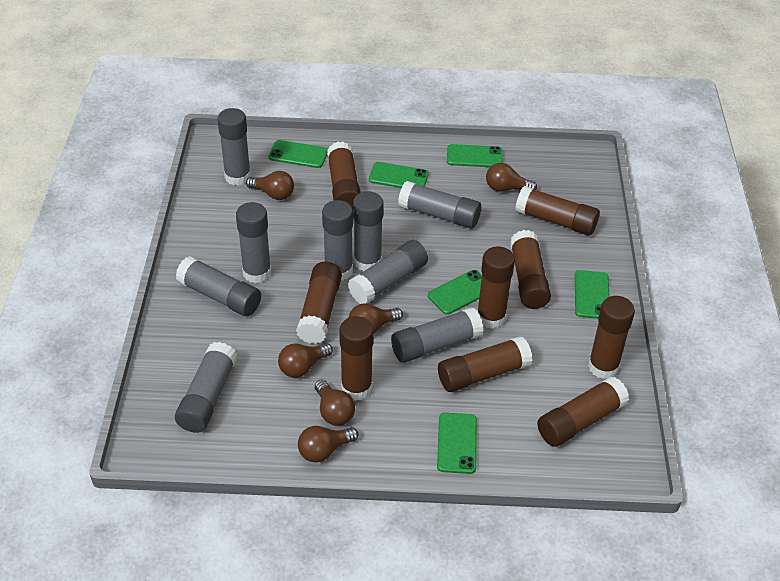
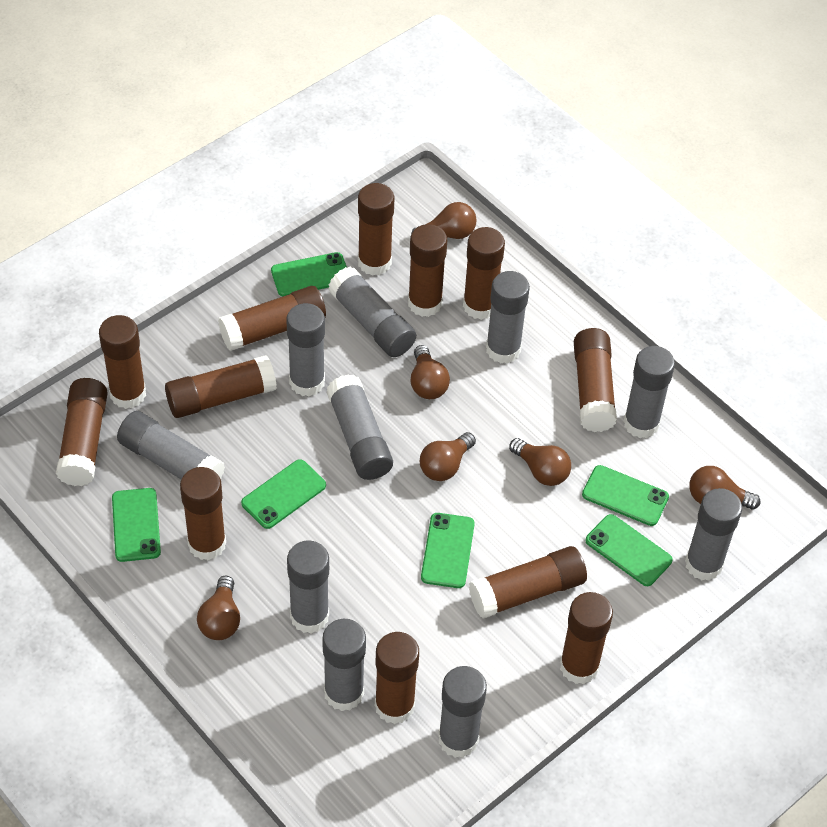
brown glue stick: [296,262,342,344] [327,142,361,209] [339,316,374,401] [438,336,532,392] [477,247,515,329] [510,230,551,309] [515,186,600,236] [537,377,629,447] [588,296,635,379] = 9 -> [56,378,108,486] [99,315,146,409] [165,355,277,418] [180,467,226,560] [218,286,326,351] [358,183,394,276] [375,632,419,724] [408,224,447,317] [463,227,505,320] [469,546,587,619] [560,592,613,684] [574,328,617,432] = 12
grey glue stick: [175,342,237,433] [176,256,261,316] [217,108,251,186] [236,202,271,283] [322,200,353,281] [348,240,428,304] [353,191,384,271] [391,307,484,363] [398,181,481,229] = 9 -> [117,411,225,479] [287,303,325,397] [287,541,329,633] [322,619,366,711] [326,375,393,480] [328,266,416,357] [438,666,487,758] [486,271,530,364] [624,346,675,438] [685,488,742,581] = 10

